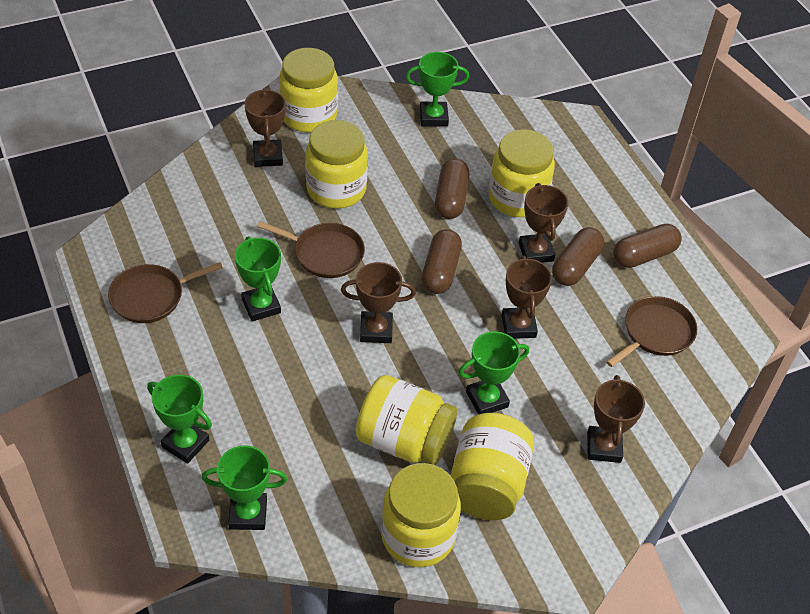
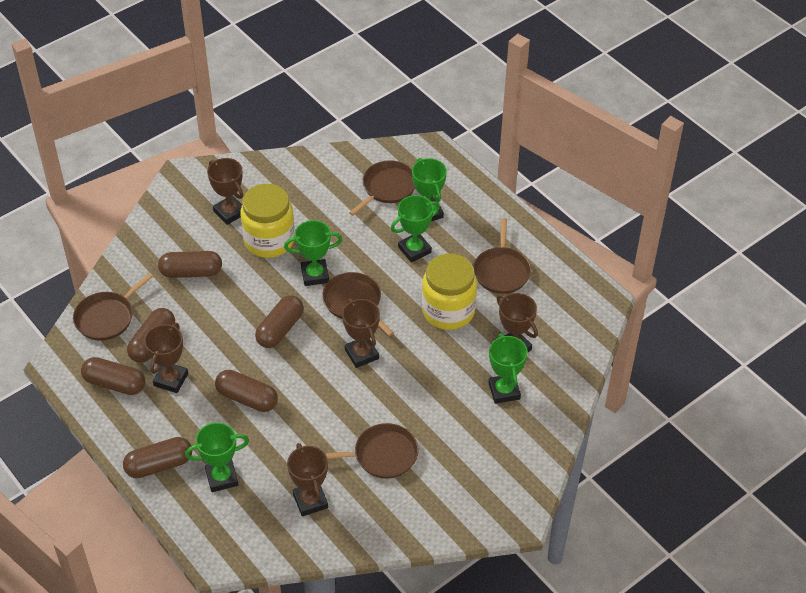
brown capsule: [422,229,462,294] [435,159,469,219] [552,227,604,286] [613,224,682,268] = 4 -> [81,357,145,395] [123,437,193,478] [127,308,175,363] [158,251,222,278] [215,370,278,412] [255,295,304,348] = 6
brown pan: [108,262,223,323] [257,221,365,278] [606,296,697,367] = 3 -> [73,273,153,341] [322,272,394,336] [325,423,419,479] [349,160,415,216] [473,218,531,294] = 5
yellow jar: [279,48,338,133] [305,120,368,208] [356,375,457,465] [381,463,461,567] [451,413,534,520] [488,130,555,217] = 6 -> [240,184,295,258] [422,253,477,330] = 2

